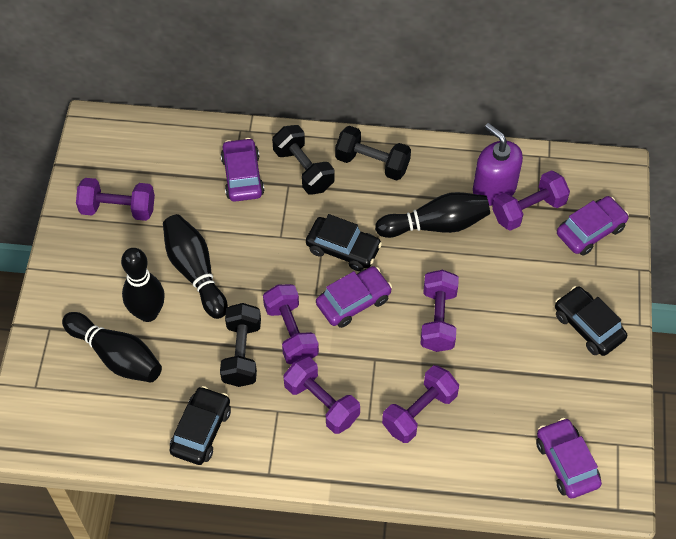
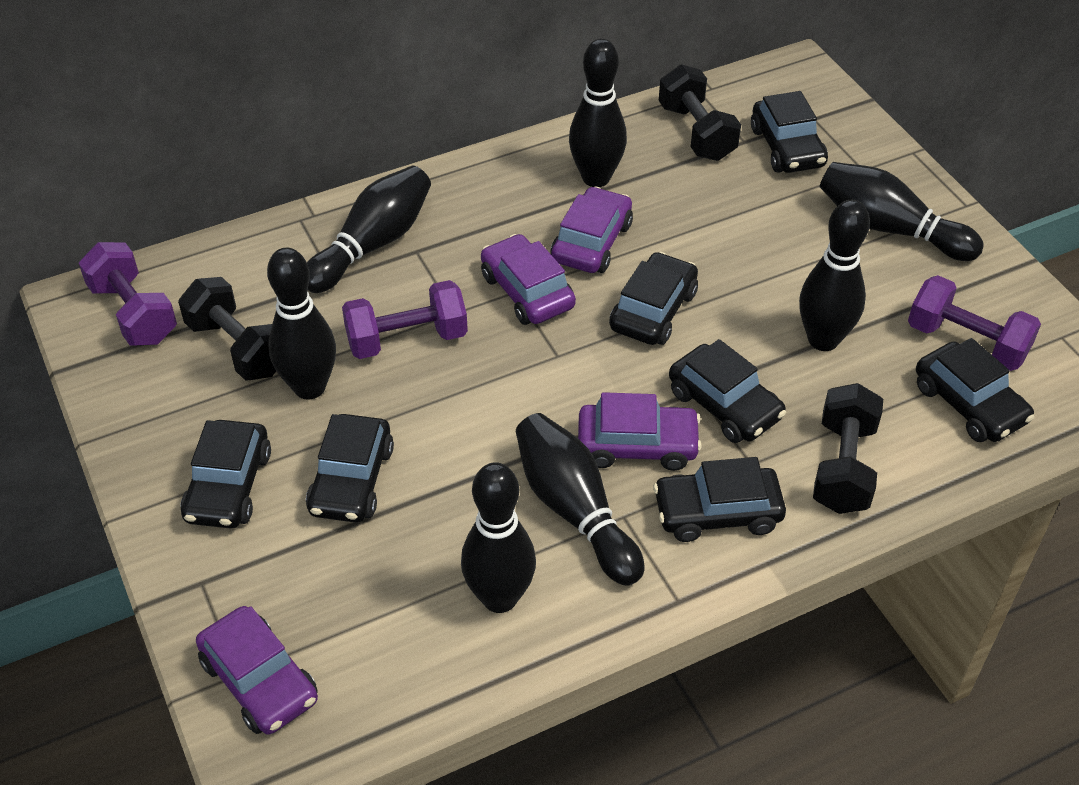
black bowling pin: [62,312,162,383] [121,248,165,322] [163,214,228,319] [375,192,490,238] = 4 -> [267,248,336,400] [307,166,431,293] [461,462,536,613] [516,413,644,586] [569,39,627,187] [799,200,870,351] [820,162,984,261] = 7
black car: [169,386,231,465] [306,214,382,271] [555,286,627,356] = 3 -> [180,420,271,528] [306,414,394,523] [609,252,698,345] [653,457,786,542] [669,339,786,443] [751,91,828,173] [916,338,1034,442] = 7
purple dumbbell: [76,178,155,221] [263,284,319,364] [283,356,360,434] [382,365,459,443] [420,270,459,352] [492,170,570,231] = 6 -> [79,242,177,346] [342,280,468,359] [908,275,1041,371] = 3
purple soap dispenser: [473,123,523,206] = 1 -> none = 0

